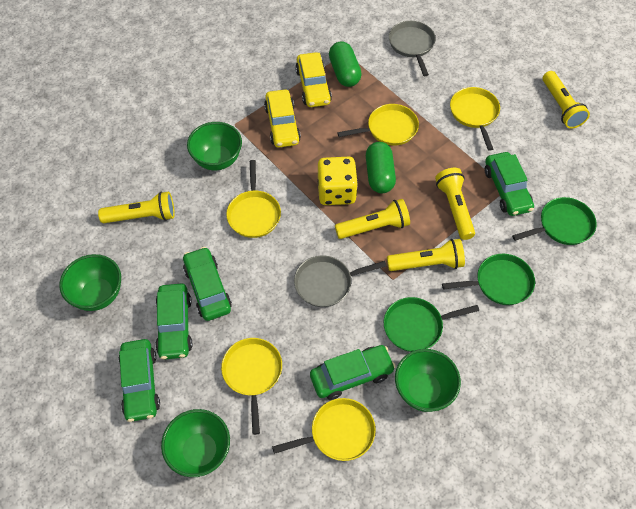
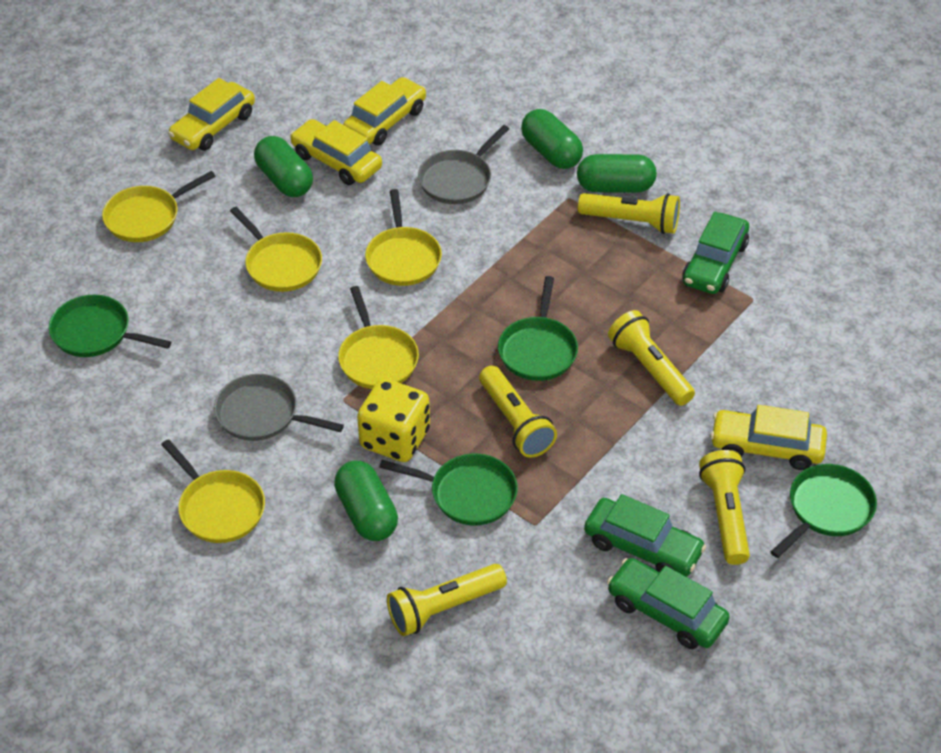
green bowl: [59,254,121,311] [161,409,230,477] [187,122,242,170] [395,349,461,412] = 4 -> none = 0
green capsule: [329,41,362,87] [366,142,396,193] = 2 -> [254,136,313,197] [334,461,398,541] [521,109,583,169] [577,154,657,193] = 4
green car: [118,339,160,422] [155,283,192,360] [183,247,232,321] [310,345,396,400] [485,152,534,216] = 5 -> [584,494,706,577] [607,558,730,649] [682,211,749,294] = 3
green pan: [384,297,479,352] [442,254,535,305] [512,197,597,245] = 3 -> [49,295,171,357] [379,454,518,525] [498,276,578,381] [771,464,877,558] = 4
yellow car: [264,90,301,148] [295,52,332,107] = 2 -> [168,78,255,151] [290,119,382,185] [343,77,426,146] [710,405,827,470] = 4

